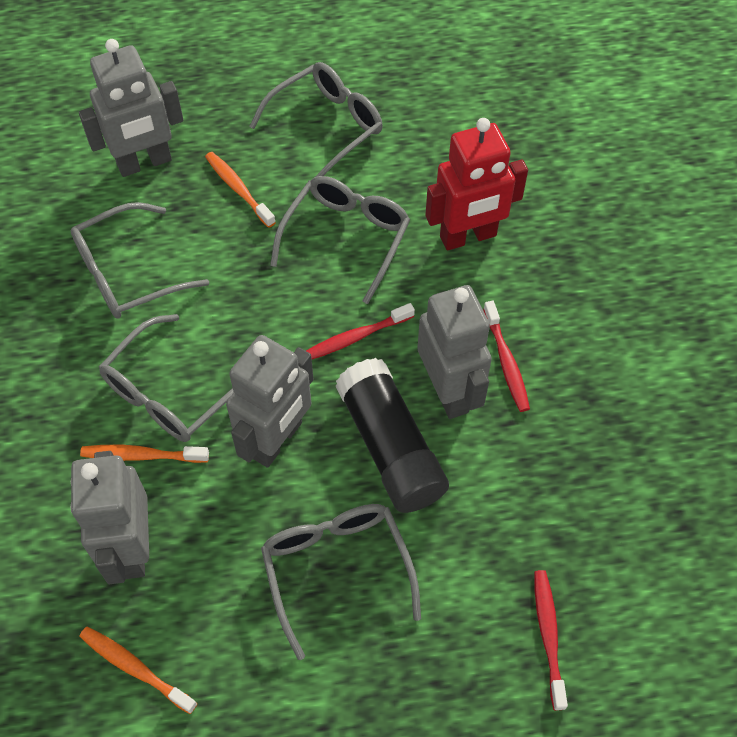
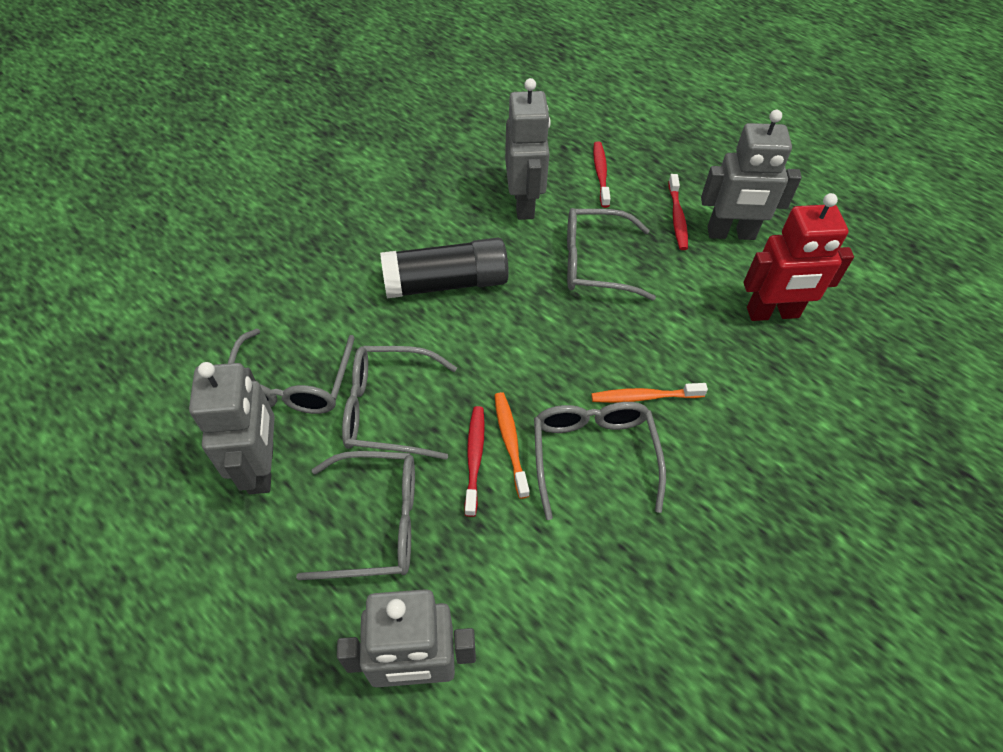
orange toothbrush: [79,627,198,714] [80,445,209,463] [205,152,276,228] = 3 -> [494,392,530,499] [591,383,708,403] = 2

